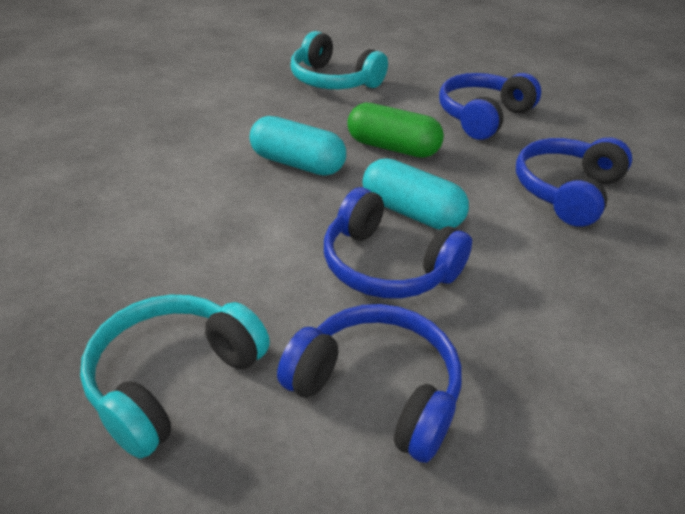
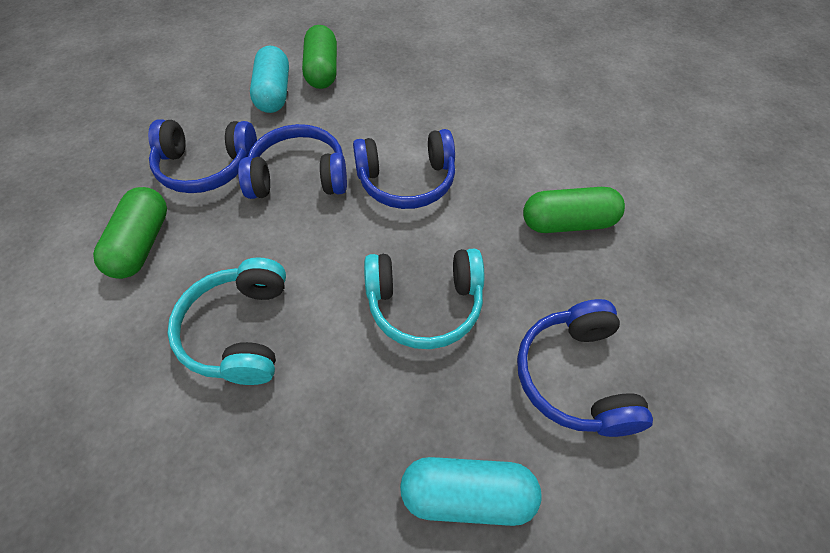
green capsule: [347,103,444,158] = 1 -> [93,187,167,279] [302,25,337,89] [523,187,625,233] = 3

